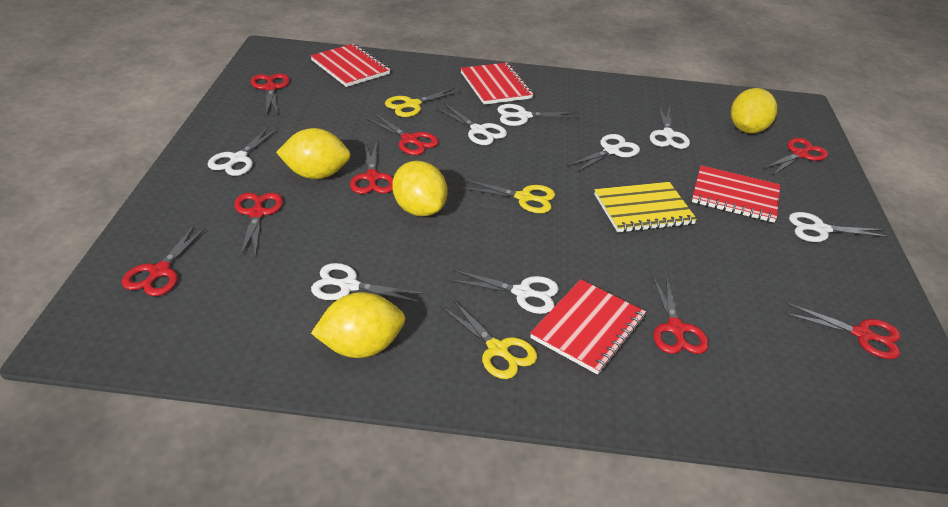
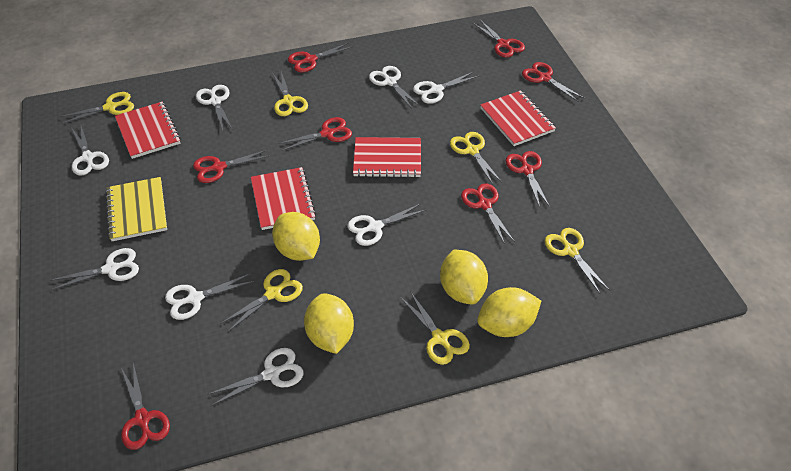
yellow scissors: [385,87,461,117] [440,299,537,379] [460,179,555,213] = 3 -> [60,92,134,124] [220,269,303,332] [273,71,308,116] [401,291,470,365] [450,132,502,184] [545,228,610,293] = 6

